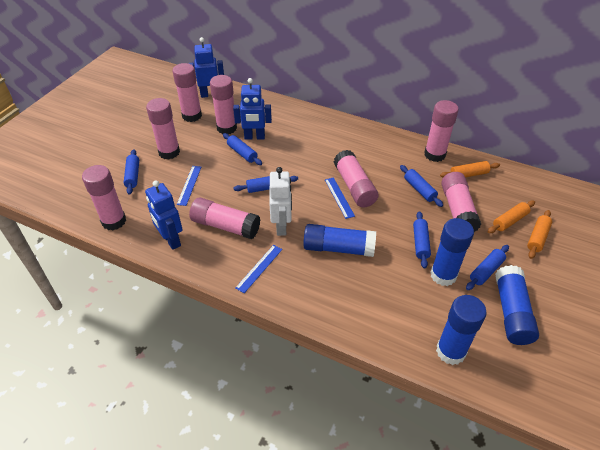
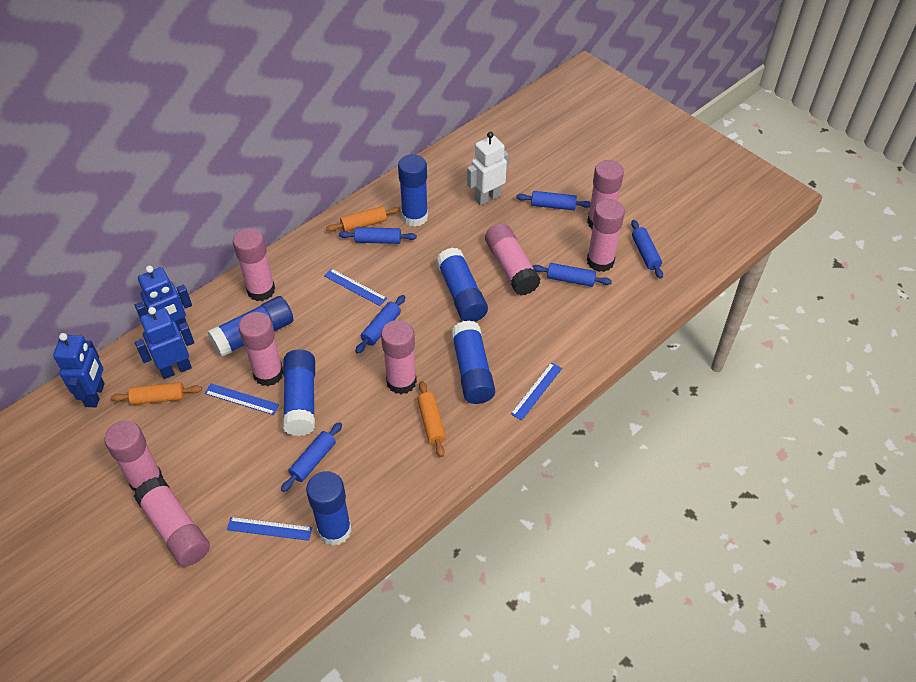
blue glue stick: [303,224,376,257] [430,218,474,286] [436,295,487,365] [495,265,539,345] = 4 -> [208,296,293,357] [283,349,315,436] [306,471,352,546] [398,154,428,227] [436,247,488,322] [451,320,495,404] = 6
blue ruler: [177,166,201,206] [235,245,282,293] [325,177,355,219] = 3 -> [205,383,279,415] [227,517,312,541] [324,268,387,306] [511,362,562,421] = 4

